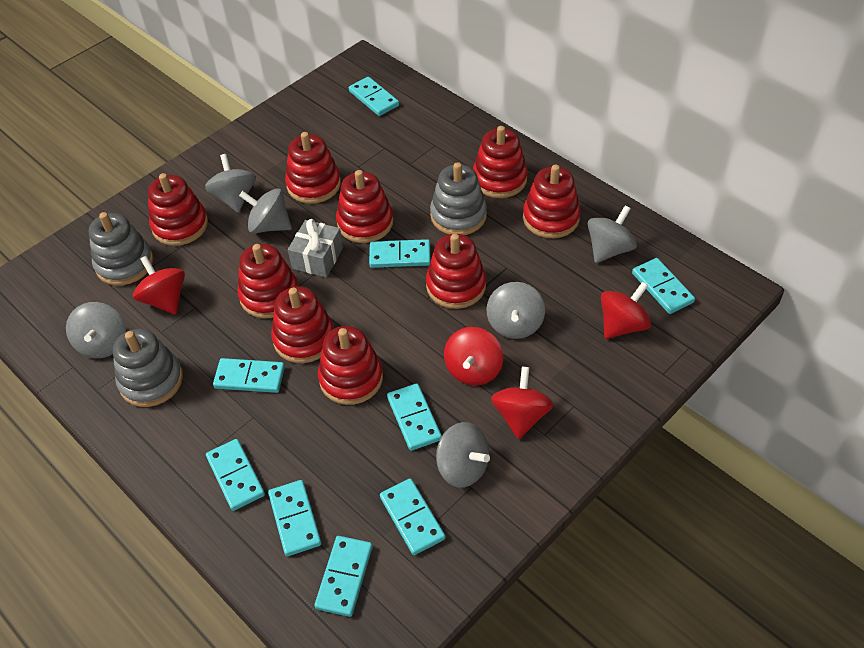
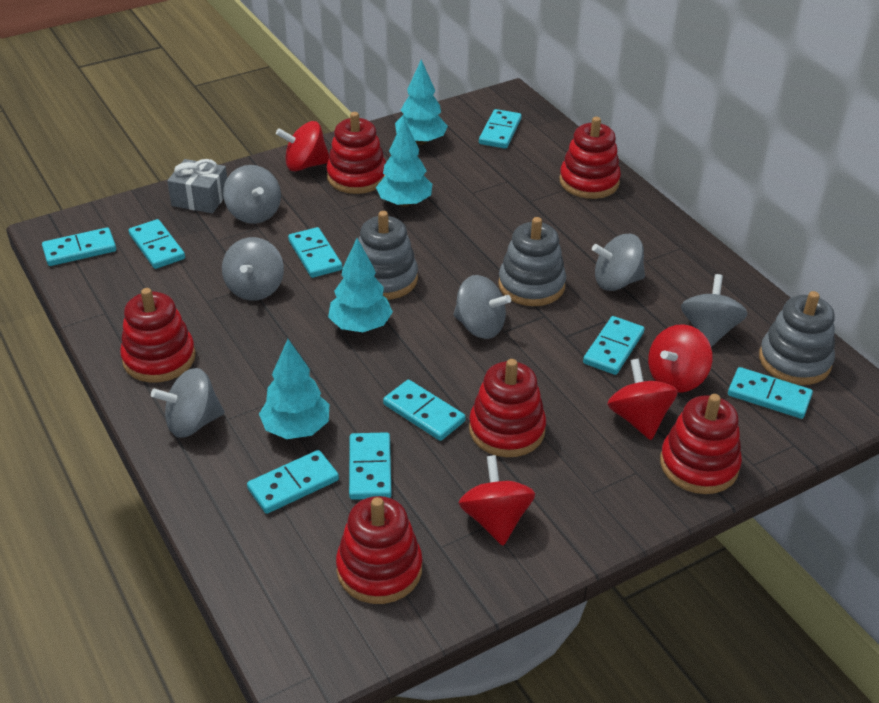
red stacking toy: [148,173,208,246] [237,244,298,318] [271,286,334,363] [285,132,341,204] [318,326,383,405] [336,170,393,243] [426,234,486,309] [473,126,528,198] [523,165,581,238] = 9 -> [120,288,196,383] [327,112,386,194] [336,496,422,604] [469,359,546,457] [559,117,621,199] [660,394,742,494] = 6
turquoise tree: none = 0 -> [259,339,329,439] [328,238,393,332] [376,119,432,207] [395,59,448,145] = 4

